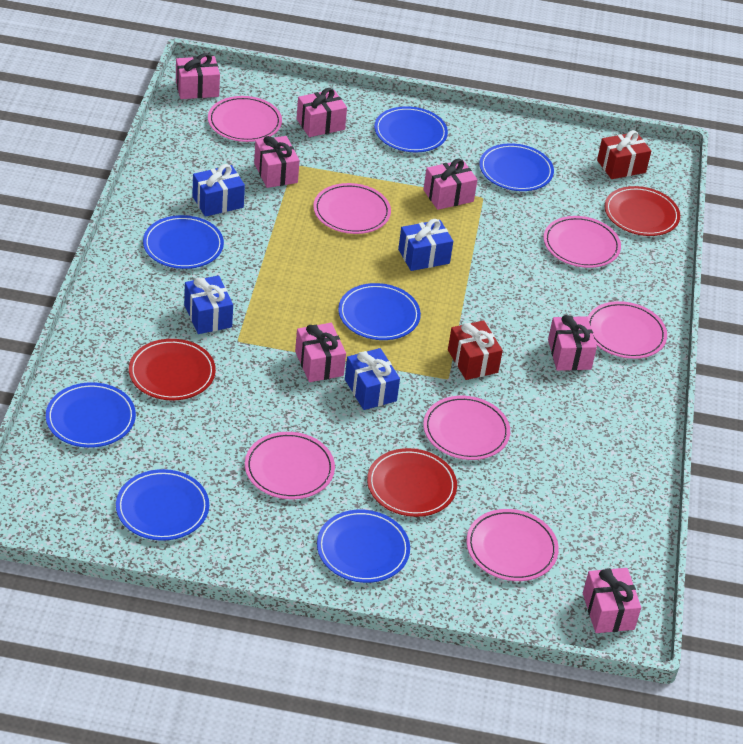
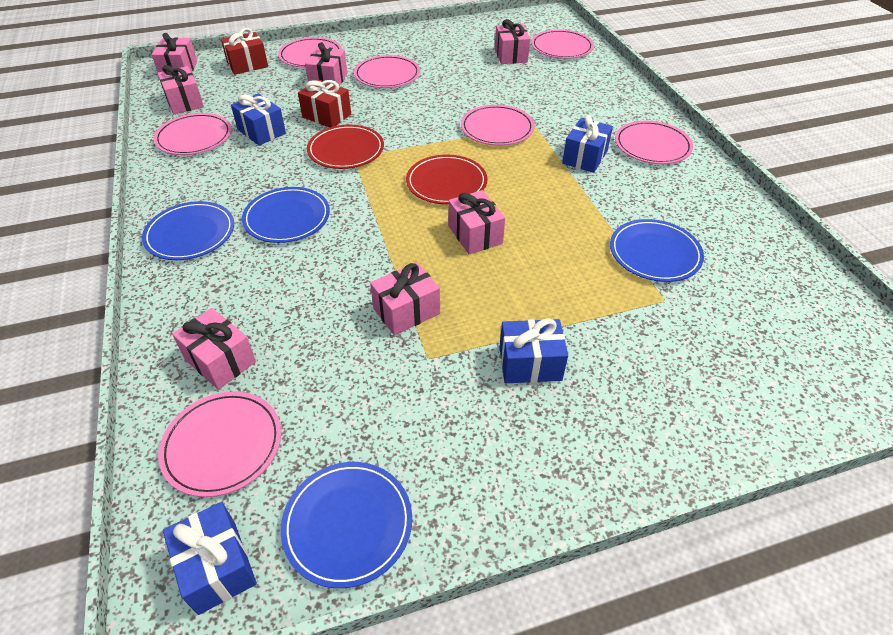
blue plate: [46,382,136,448] [116,469,209,541] [143,215,224,269] [317,510,410,583] [338,283,421,340] [374,106,448,152] [480,143,554,191] = 7 -> [142,201,234,260] [242,187,330,243] [281,462,412,588] [610,219,704,282] = 4
red plate: [129,339,216,400] [367,448,457,517] [605,186,680,236] = 3 -> [307,125,384,169] [406,155,487,204] = 2

